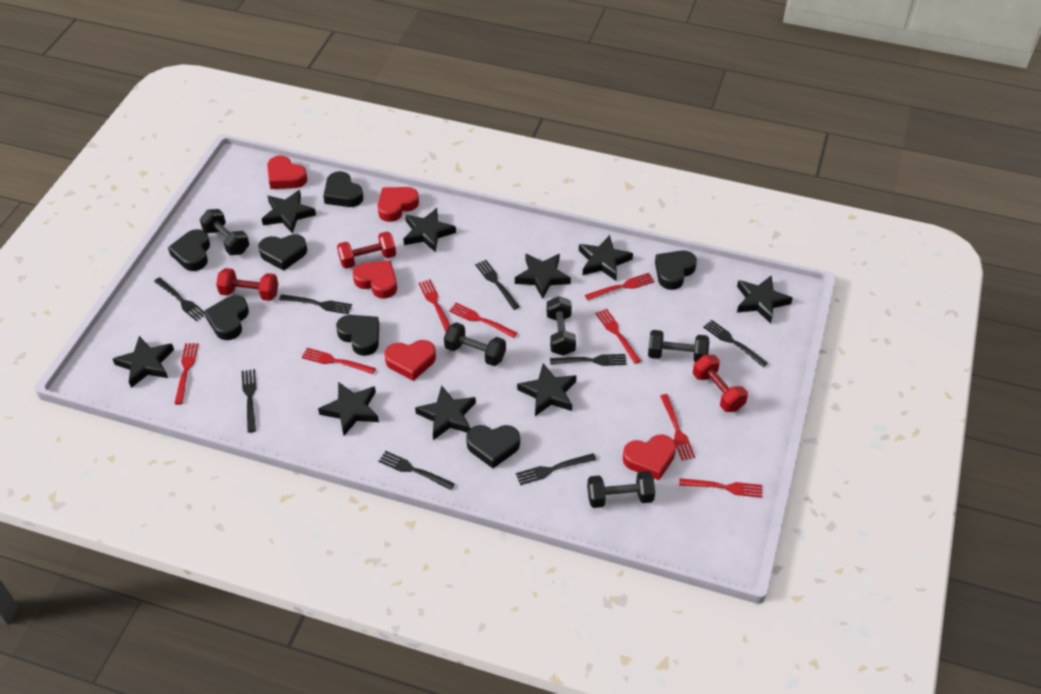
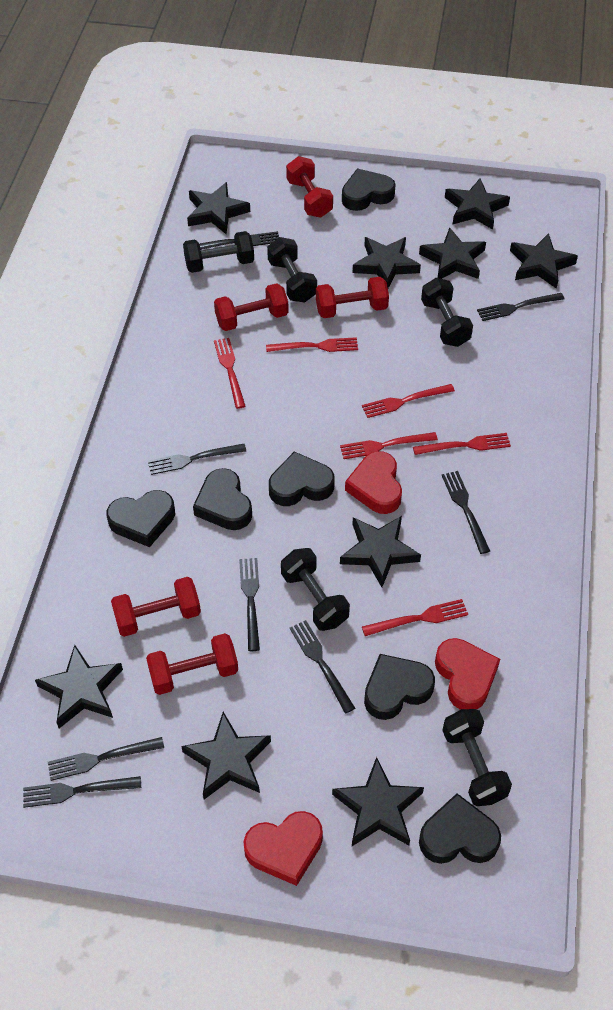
black heart: [168,229,210,271] [204,295,249,340] [258,234,307,271] [323,171,363,207] [336,315,379,356] [466,425,520,468] [655,250,697,290] = 7 -> [107,490,175,547] [193,468,252,530] [269,452,335,506] [342,169,396,211] [364,654,435,720] [419,793,501,864] = 6
red dumbbell: [216,268,278,301] [337,232,396,269] [693,355,748,412] = 3 -> [111,577,201,637] [146,633,238,695] [214,283,289,331] [286,156,333,218] [316,277,389,318] = 5
red fork: [174,343,198,404] [302,348,376,374] [419,279,450,332] [449,303,517,338] [585,273,654,300] [595,309,641,364] [660,394,695,460] [679,478,762,498] = 8 -> [214,338,246,409] [266,337,358,352] [340,432,438,459] [362,384,455,418] [362,599,468,636] [413,433,511,455] = 6
red heart: [267,156,308,189] [353,260,397,298] [378,187,419,222] [385,340,436,381] [623,435,676,480] = 5 -> [243,811,323,886] [345,451,402,514] [435,638,500,710] = 3

